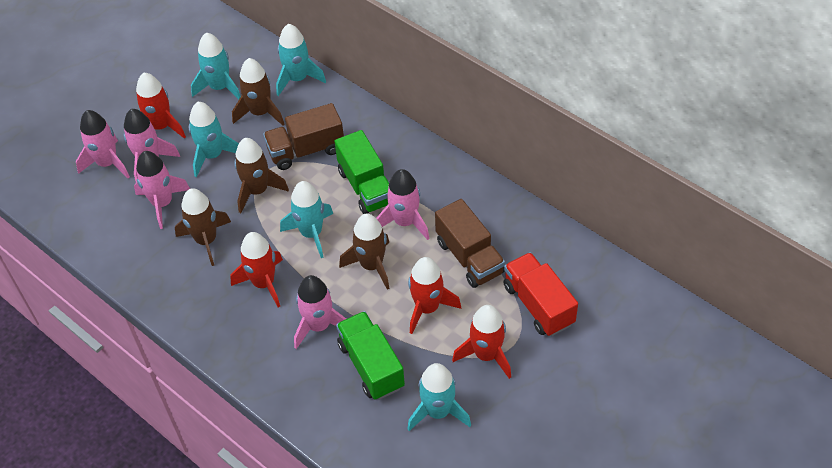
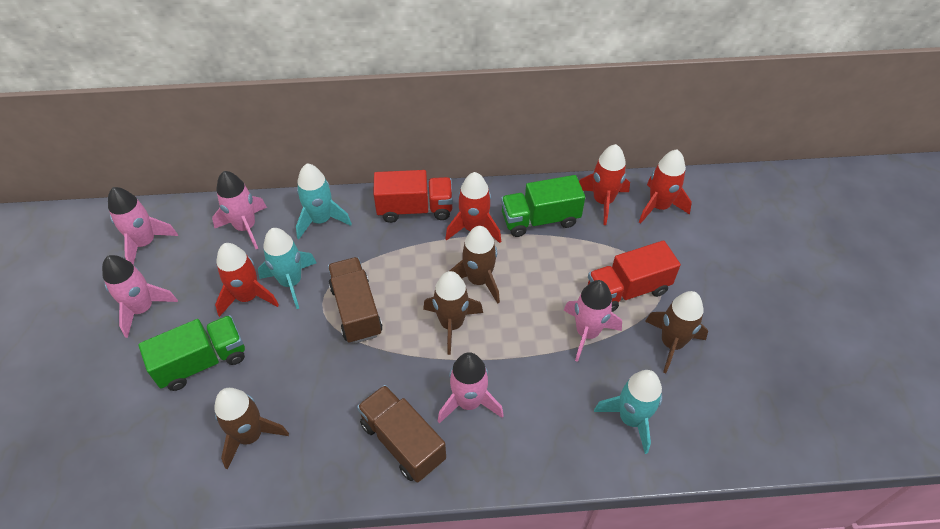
red truck: [504,252,578,336] = 1 -> [373,170,453,223] [588,240,681,312] = 2
turquoise rocket: [189,102,239,177] [191,32,241,100] [276,24,326,96] [280,181,333,258] [407,363,471,431] = 5 -> [258,228,317,309] [296,163,352,239] [594,370,663,454] = 3

